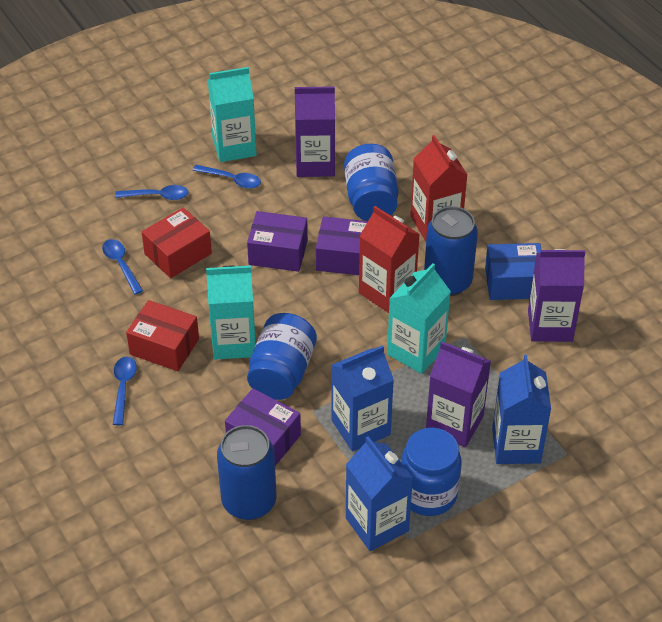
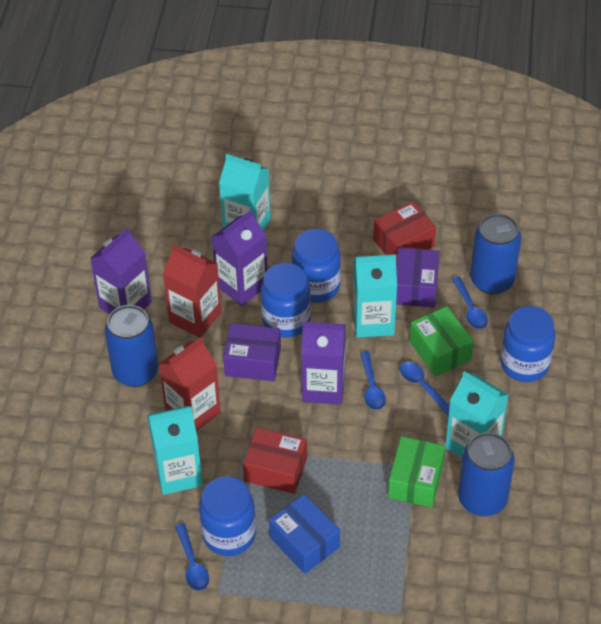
blue can: [217,425,276,520] [424,206,478,296] = 2 -> [105,305,158,387] [458,432,515,516] [470,213,521,295] = 3
blue carton: [331,345,394,452] [346,436,413,551] [492,355,551,464] = 3 -> none = 0
blue jar: [247,313,317,400] [344,144,398,221] [401,427,462,516] = 3 -> [199,476,256,556] [261,263,311,338] [292,229,341,303] [500,306,555,382] = 4
green box: none = 0 -> [388,436,445,508] [410,306,474,376] = 2
purple box: [225,388,301,466] [247,211,308,272] [316,216,368,275] = 3 -> [223,323,281,381] [396,248,440,308] = 2
turquoise carton: [206,265,256,360] [208,67,257,162] [387,263,451,374] = 3 -> [147,406,203,495] [219,154,271,231] [353,255,397,338] [445,371,509,458] = 4

